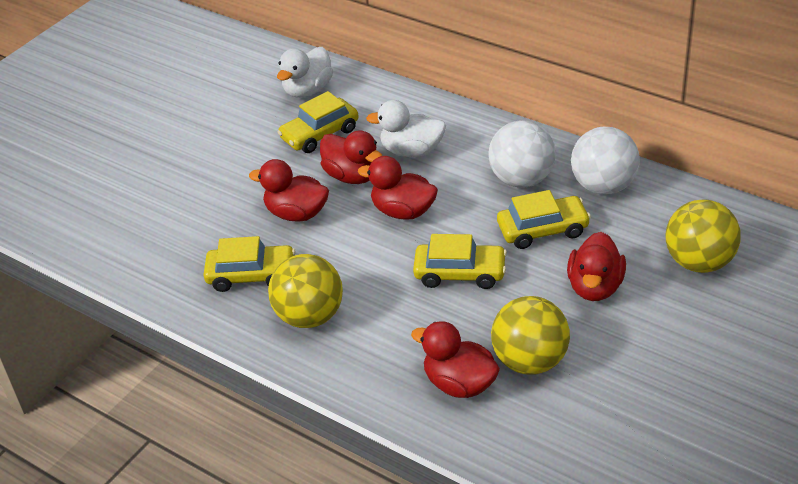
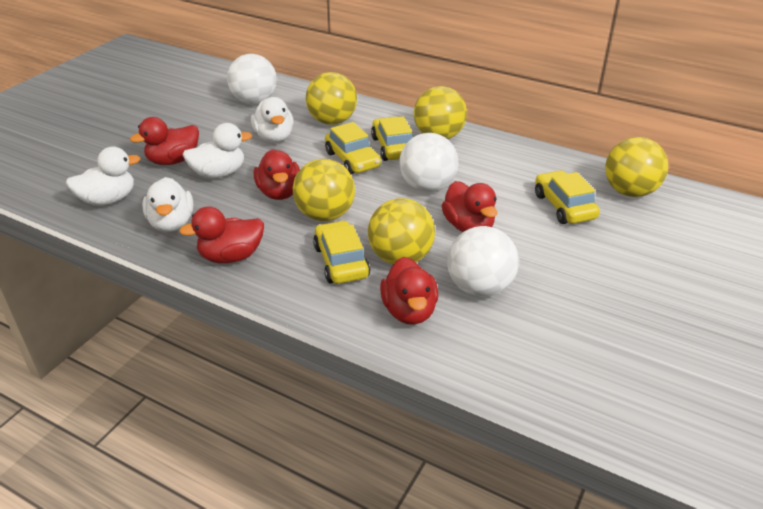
white ball: [488,120,556,188] [571,127,640,195] = 2 -> [227,54,277,104] [399,133,458,192] [447,226,519,297] = 3
white duck: [277,47,333,98] [366,100,446,157] = 2 -> [66,147,140,206] [142,177,193,232] [183,123,252,178] [251,97,294,142] = 4
yellow ball: [268,254,343,328] [491,296,570,375] [666,199,741,273] = 3 -> [293,159,355,221] [306,72,357,125] [368,198,435,265] [414,86,467,139] [605,137,668,197] = 5

